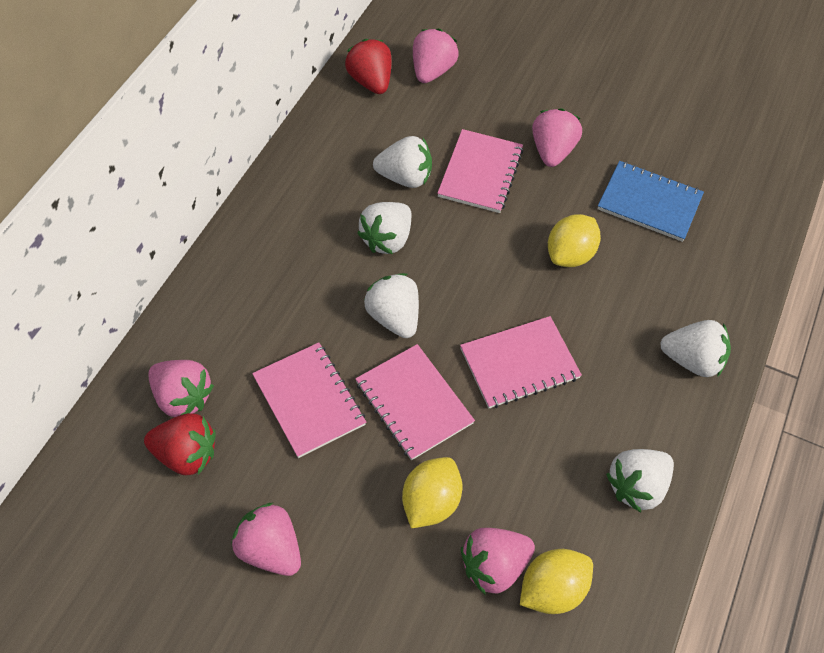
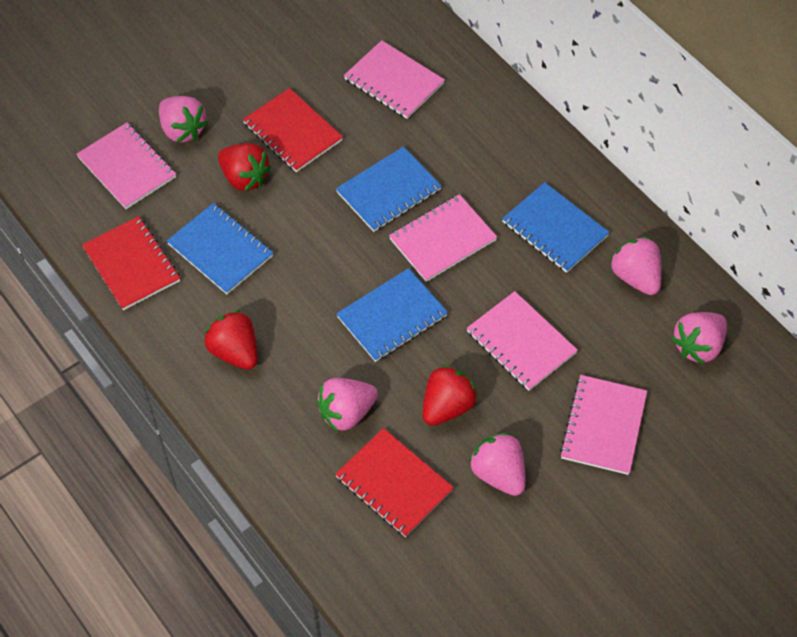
blue notebook: [597,161,704,242] = 1 -> [167,203,273,294] [336,146,442,232] [336,268,448,362] [502,182,610,273] = 4
pink notebook: [252,342,366,458] [355,344,475,460] [437,129,524,213] [460,316,582,409] = 4 -> [76,123,176,209] [344,40,445,119] [389,194,497,282] [466,291,578,391] [560,375,647,475] = 5
red notebook: none = 0 -> [82,216,180,310] [243,88,343,172] [335,428,454,537] = 3
red strawberry: [144,413,216,475] [345,39,391,94] = 2 -> [204,310,258,370] [218,143,271,191] [423,365,478,426] = 3
white strawberry: [357,202,412,254] [364,273,419,338] [373,136,432,188] [606,449,674,513] [660,320,731,377] = 5 -> none = 0
yellow lemon: [402,457,462,528] [520,549,593,614] [548,214,601,267] = 3 -> none = 0

